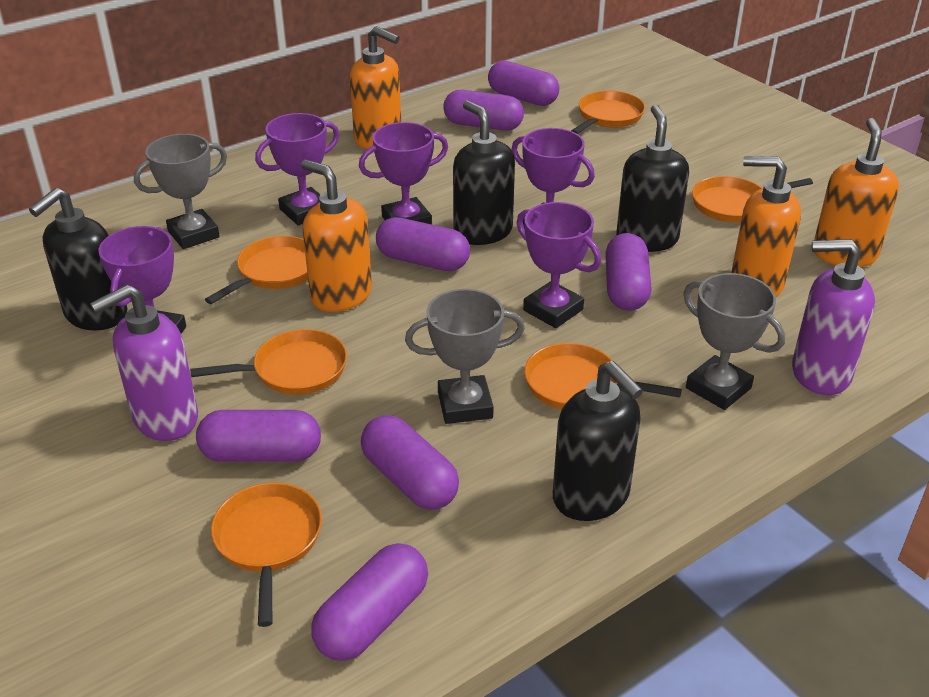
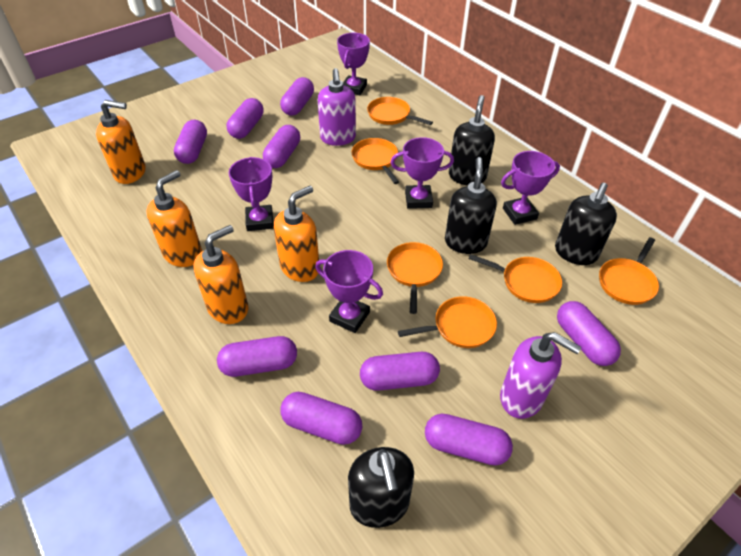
grey trophy: [134,134,227,249] [405,289,525,424] [683,273,785,410] = 3 -> none = 0
purple capsule: [196,410,321,462] [311,543,428,661] [361,415,459,510] [376,217,470,271] [443,90,524,131] [488,61,560,106] [605,233,652,311] = 7 -> [174,120,207,164] [217,336,297,377] [227,98,264,139] [263,125,300,168] [280,77,314,116] [280,392,362,445] [360,352,440,391] [425,414,513,466] [557,301,621,366] = 9

